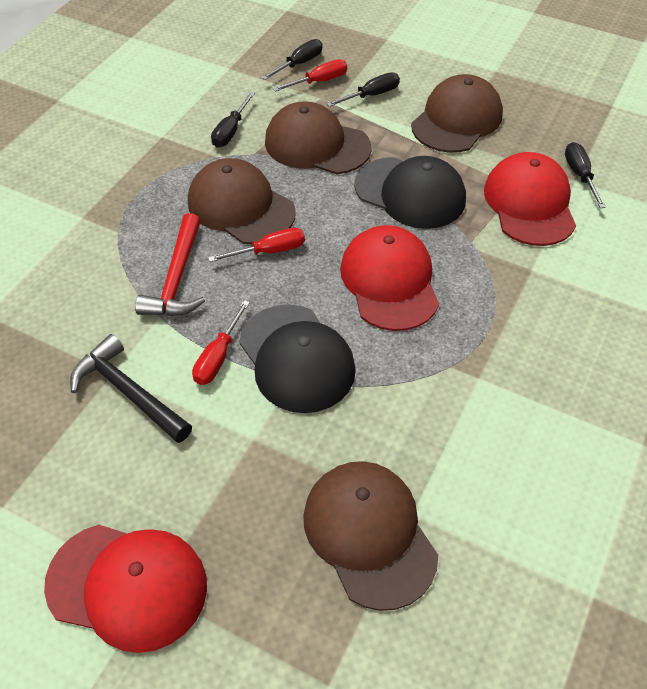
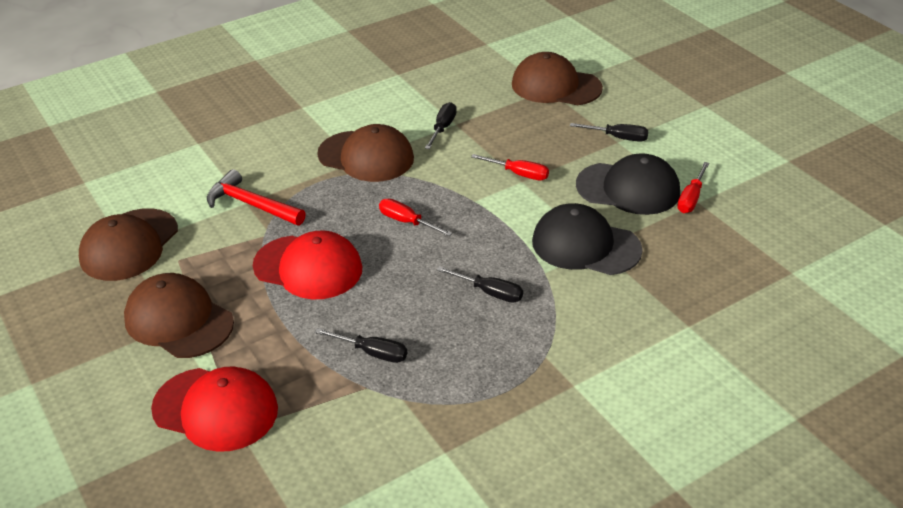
black hammer: [70,334,192,443] = 1 -> none = 0
red cap: [44,525,207,653] [340,225,439,331] [484,152,576,246] = 3 -> [151,367,278,452] [253,230,362,299] = 2

